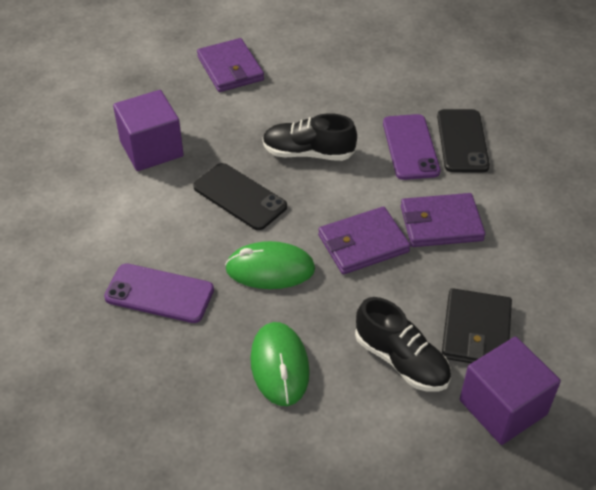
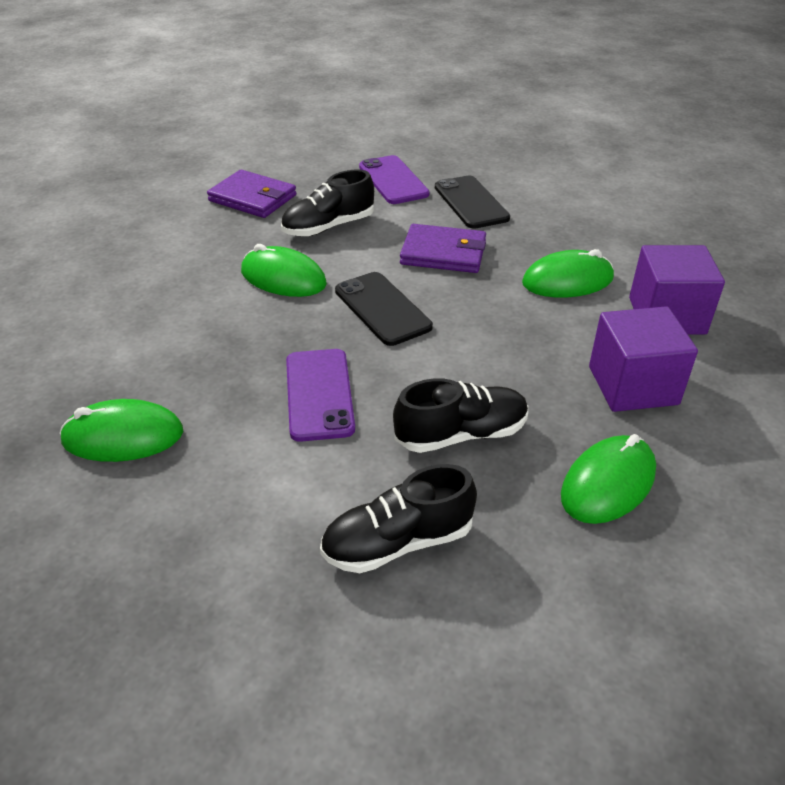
black shoe: [262,113,357,161] [355,297,451,392] = 2 -> [281,170,374,236] [320,464,477,573] [393,378,528,453] = 3
black wallet: [442,288,512,363] = 1 -> none = 0
green mouse: [225,241,315,289] [250,322,310,406] = 2 -> [59,399,183,462] [241,244,327,297] [522,249,614,297] [561,434,656,524] = 4
purple wallet: [197,38,264,92] [318,206,411,274] [401,193,485,247] = 3 -> [207,170,296,218] [400,224,486,273] = 2

